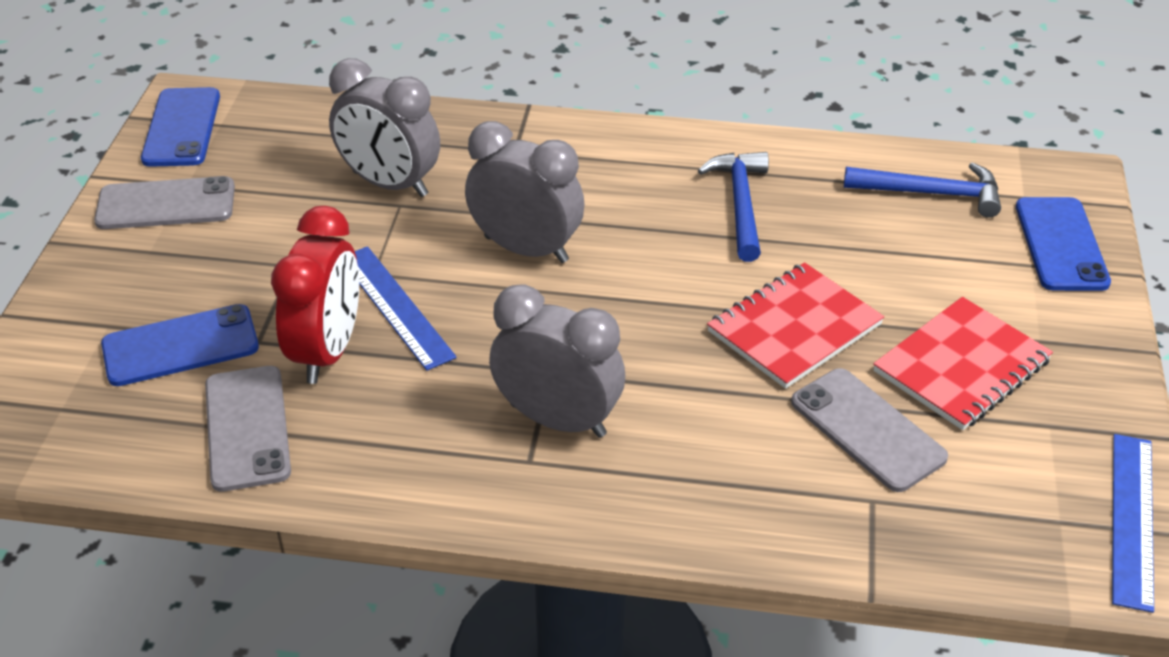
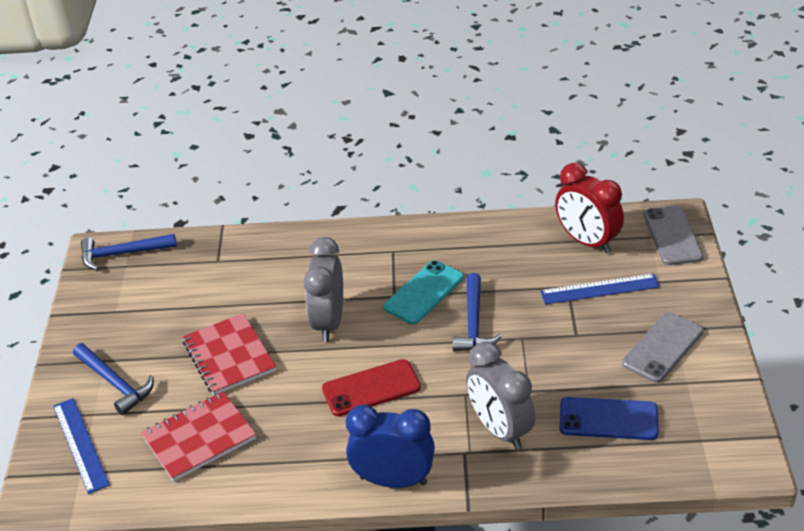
blue clock: none = 0 -> [346,405,435,488] = 1
blue hammer: [698,152,769,262] [844,163,1001,217] = 2 -> [73,343,154,415] [81,234,177,270] [452,273,502,352] = 3
blue phone: [101,304,259,386] [141,87,220,167] [1016,197,1111,291] = 3 -> [559,397,659,440] = 1
grey clock: [329,58,440,197] [465,121,584,263] [489,284,625,438] = 3 -> [303,237,343,342] [466,342,535,450] = 2
grey phone: [94,176,235,229] [205,366,291,492] [791,368,948,492] = 3 -> [622,312,704,383] [644,206,704,265] = 2
red phone: none = 0 -> [322,359,421,416] = 1
turquoise phone: none = 0 -> [383,260,464,324] = 1

